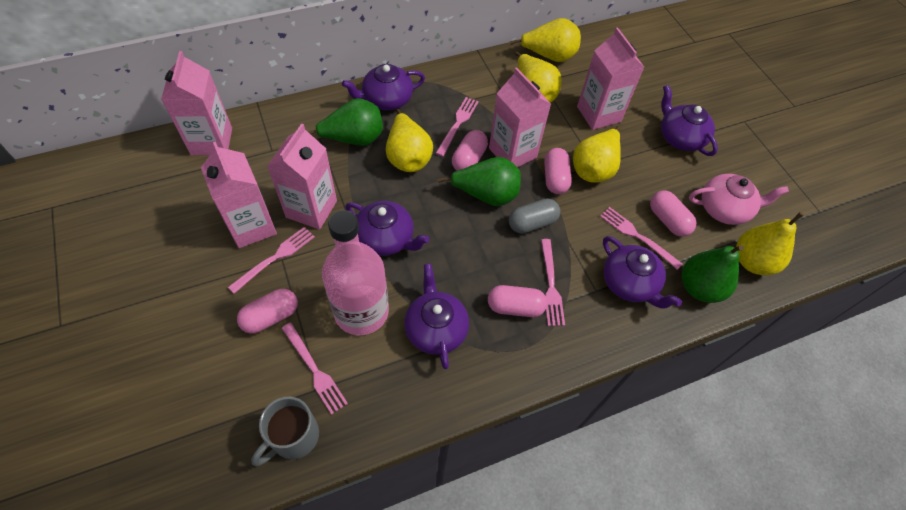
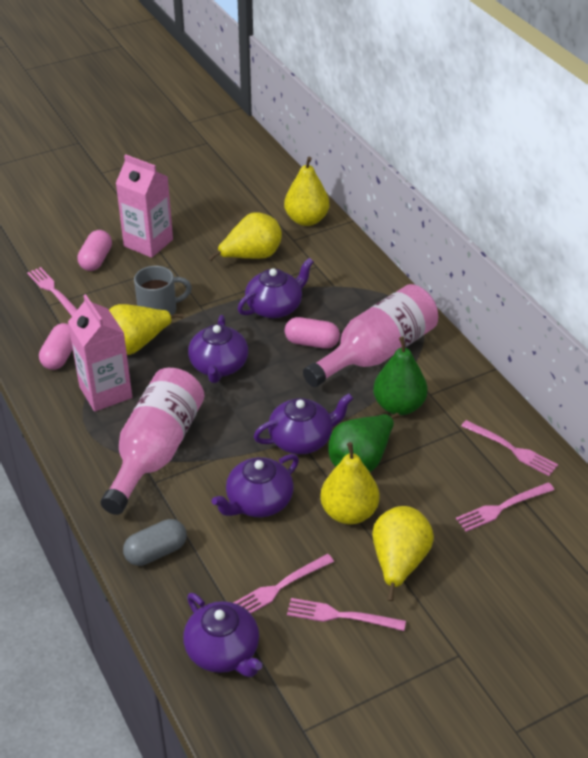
green pear: [308,98,383,146] [437,157,521,206] [682,245,744,303] = 3 -> [328,413,400,472] [373,337,428,415] = 2
pink bottle: [322,210,389,335] = 1 -> [100,368,204,515] [303,284,438,387] = 2
pink capsule: [237,289,298,334] [452,130,488,171] [488,285,547,317] [544,148,572,194] [650,191,697,237] = 5 -> [39,323,73,370] [77,230,112,271] [285,317,340,349] = 3
pink carton: [161,51,232,155] [201,142,277,248] [267,123,337,230] [489,67,551,167] [577,28,644,130] = 5 -> [68,294,132,412] [116,154,173,258] = 2
pink teapot: [689,174,789,225] = 1 -> none = 0

